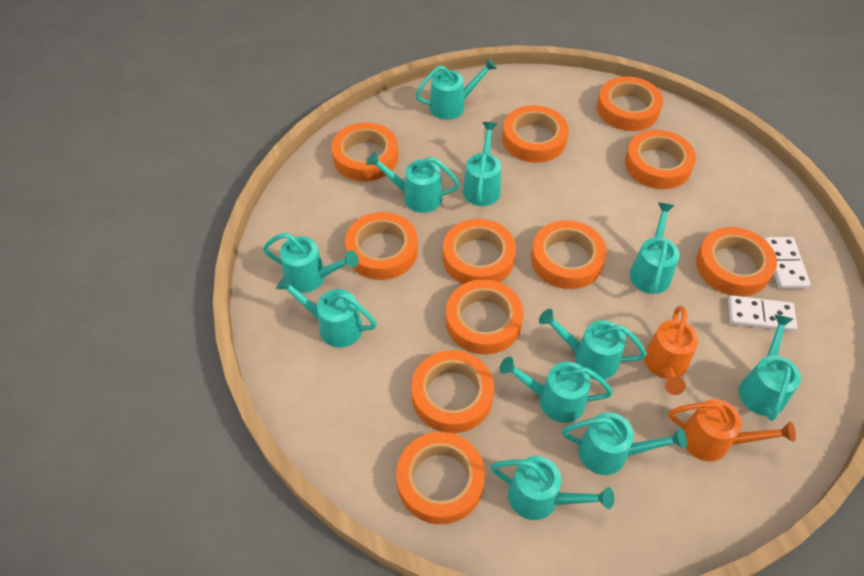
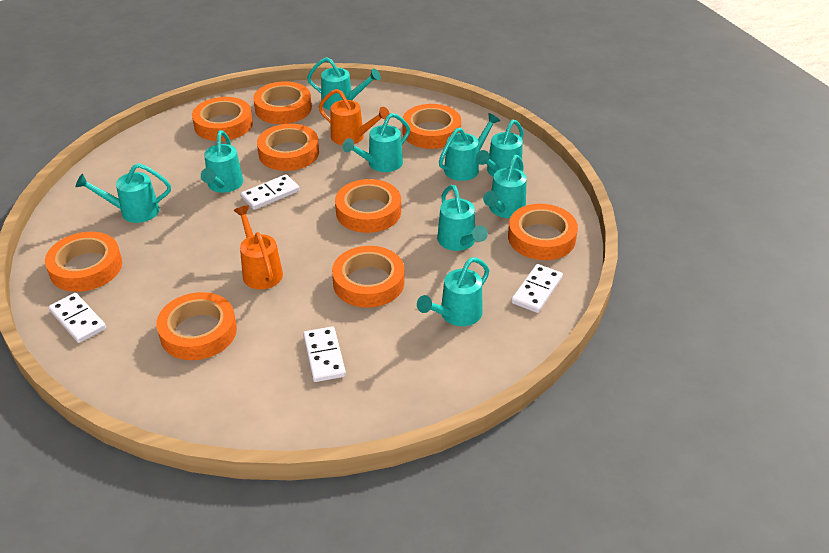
orange tape: [331,122,398,181] [345,212,418,280] [396,432,485,524] [411,350,494,433] [443,219,516,284] [446,279,524,355] [502,105,569,163] [531,220,607,289] [597,76,663,131] [625,130,696,189] [696,227,777,296] = 11 -> [45,232,122,292] [156,292,237,360] [192,97,253,141] [253,81,312,124] [257,124,319,171] [332,246,405,308] [335,179,401,233] [402,104,461,149] [508,204,578,260] = 9
turquoise watering can: [263,233,359,293] [276,275,377,347] [366,152,460,213] [416,58,497,120] [463,122,501,206] [490,456,614,520] [499,356,613,423] [539,309,647,379] [562,412,687,475] [630,203,680,294] [739,314,801,421] = 11 -> [75,163,171,223] [201,130,243,193] [307,57,381,110] [343,113,410,172] [417,258,490,326] [437,185,488,251] [439,113,500,181] [476,119,524,177] [483,155,527,218] = 9
white domino: [728,295,797,332] [764,237,811,289] = 2 -> [49,293,106,343] [241,174,300,210] [303,326,346,382] [511,264,563,313] = 4

